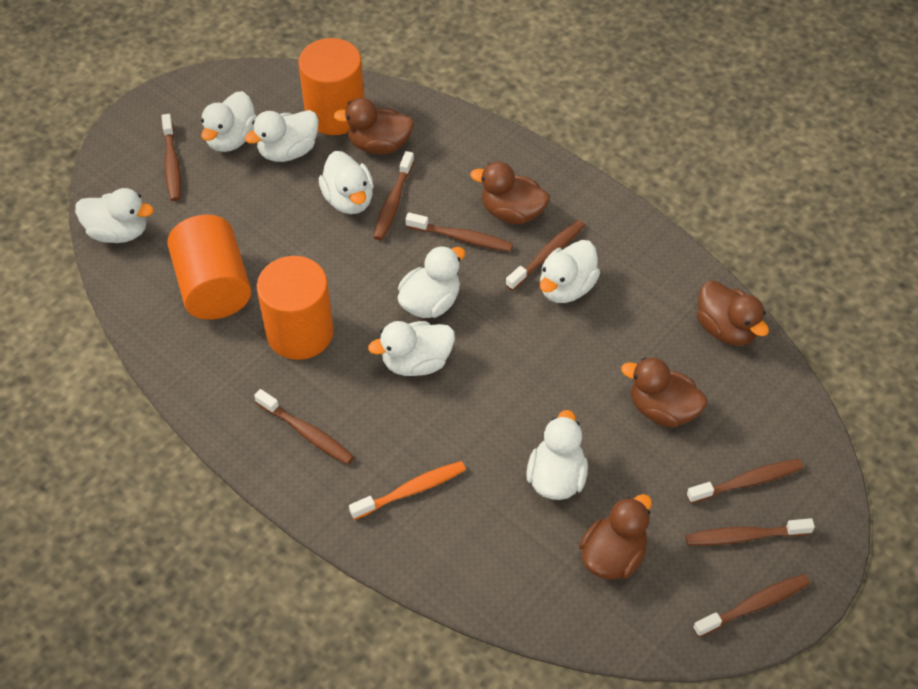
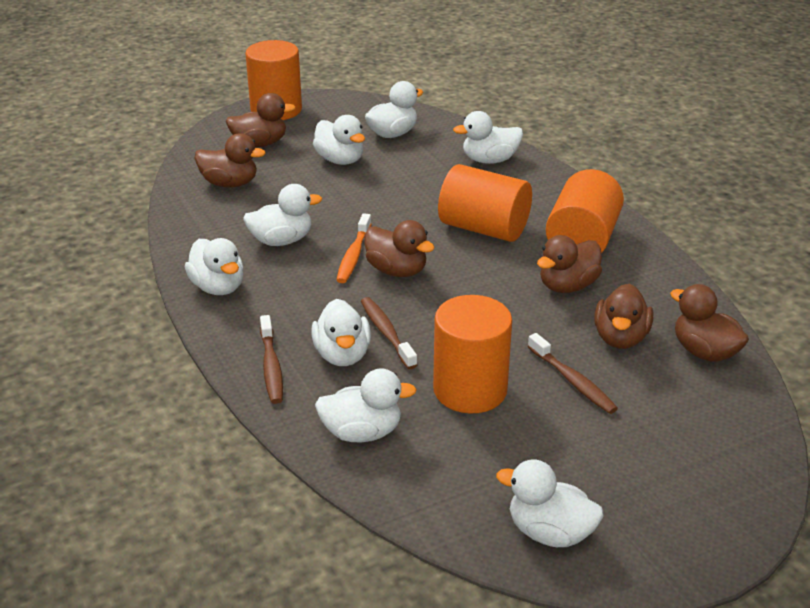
brown duck: [333,98,414,154] [470,161,550,224] [579,494,652,580] [621,358,707,428] [697,280,769,346] = 5 -> [195,133,266,188] [226,93,296,147] [364,220,435,277] [537,235,602,293] [594,284,653,349] [670,284,749,362] = 6
brown toothbrush: [162,114,181,201] [254,389,354,465] [373,151,414,240] [405,212,513,252] [506,220,585,291] [686,518,815,546] [687,459,804,503] [693,574,810,637] = 8 -> [260,315,283,404] [361,297,417,369] [528,333,618,414] = 3
orange cylinder: [167,215,251,320] [257,256,334,360] [299,38,364,135] = 3 -> [245,40,302,120] [433,295,512,413] [438,164,532,242] [546,169,624,253] = 4

